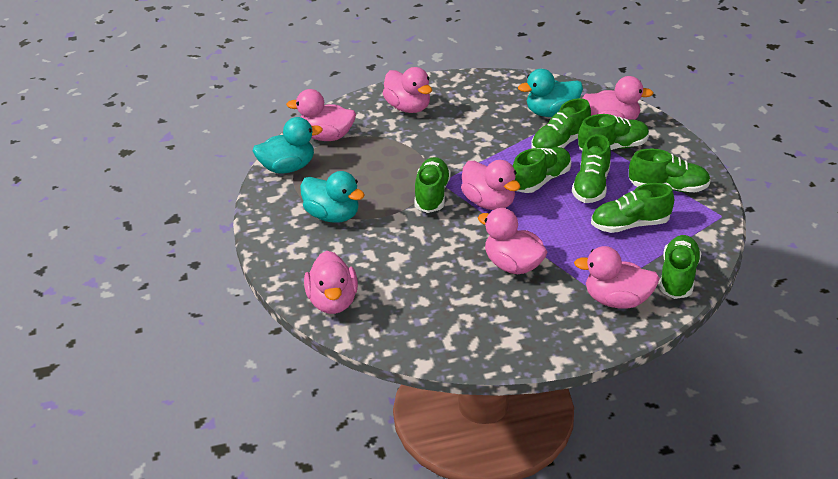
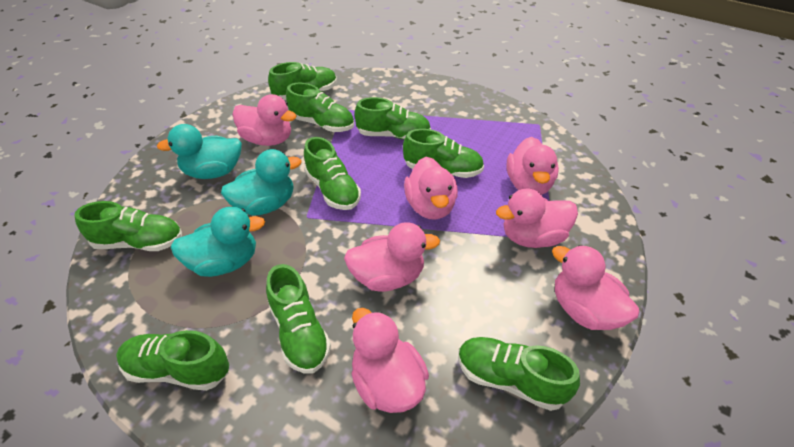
green shoe: [414,157,451,213] [513,147,571,193] [531,98,591,149] [572,134,611,203] [578,114,649,150] [591,183,674,233] [629,149,711,192] [659,235,702,299] = 8 -> [74,201,182,251] [116,330,229,391] [266,264,331,373] [268,62,337,100] [286,82,354,132] [304,137,361,210] [354,97,431,140] [403,129,484,178] [458,337,580,411] = 9

